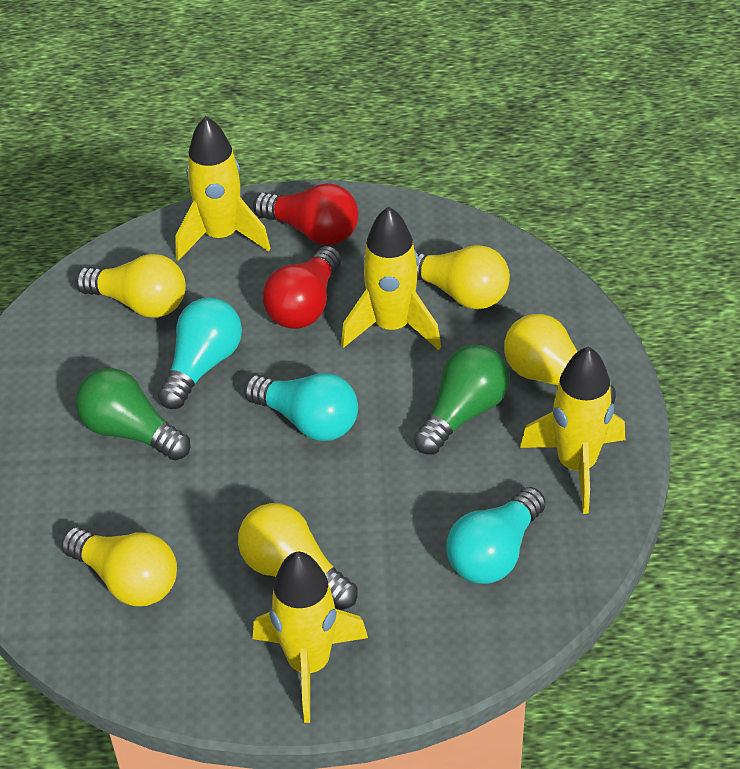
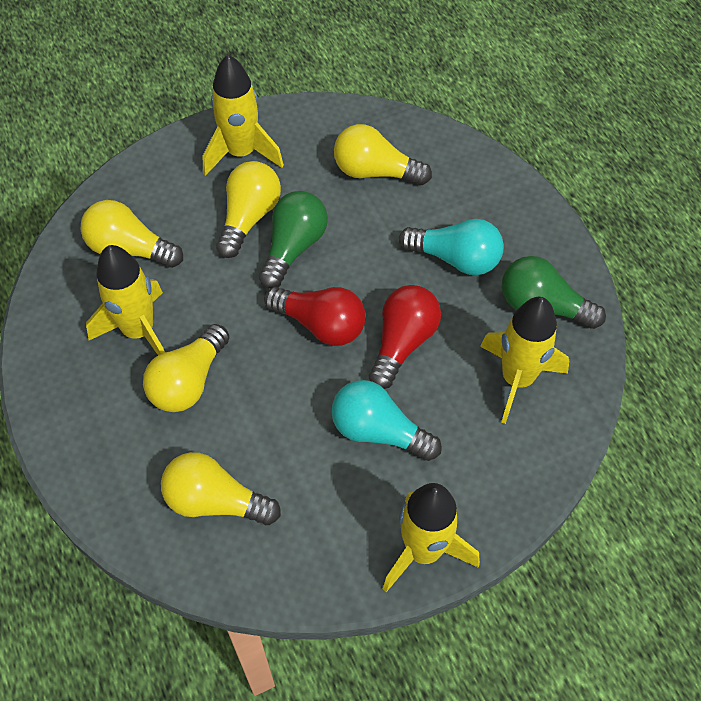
turquoise light bulb: [158,298,242,409] [244,373,358,441] [446,487,546,584] = 3 -> [331,380,442,461] [399,219,504,276] = 2

